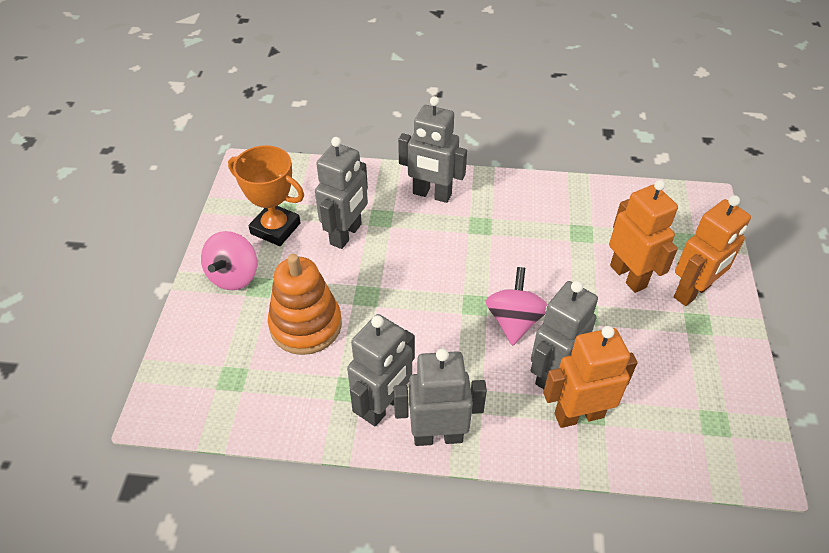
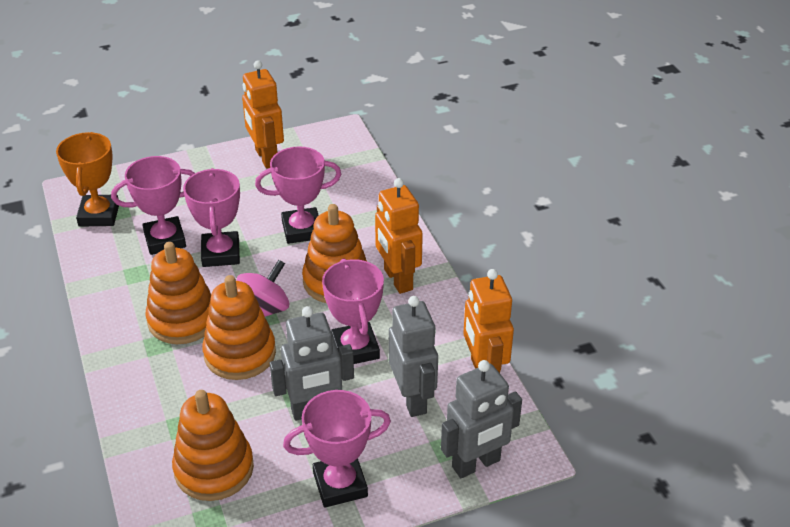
grey robot: [315,137,368,249] [347,314,415,427] [394,348,487,446] [398,96,467,203] [530,281,598,389] = 5 -> [270,306,354,421] [389,296,438,417] [441,360,522,478] = 3
orange stacking toy: [268,254,342,355] = 1 -> [145,242,211,344] [172,390,254,501] [202,275,276,380] [302,204,367,303] = 4
pink spinning top: [201,231,257,290] [485,267,548,346] = 2 -> [236,260,290,317] = 1
pink trophy: none = 0 -> [111,156,195,255] [183,168,240,267] [255,146,341,244] [283,390,391,507] [322,258,384,364] = 5

